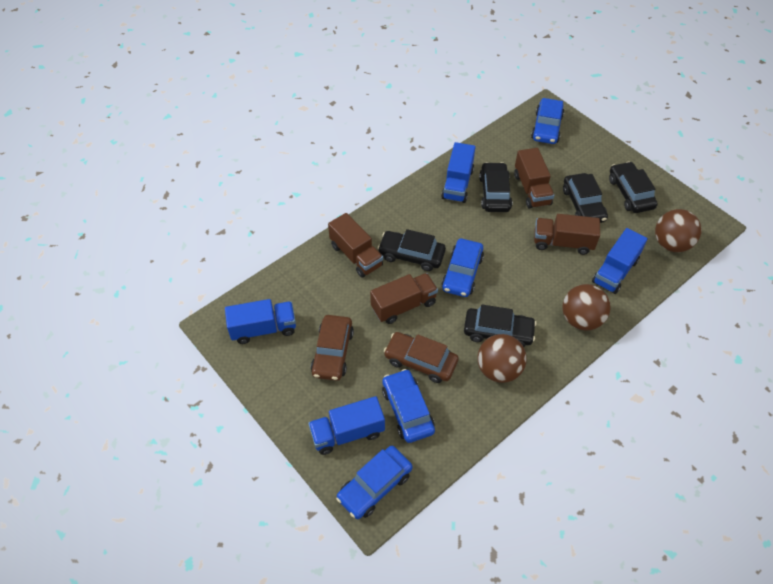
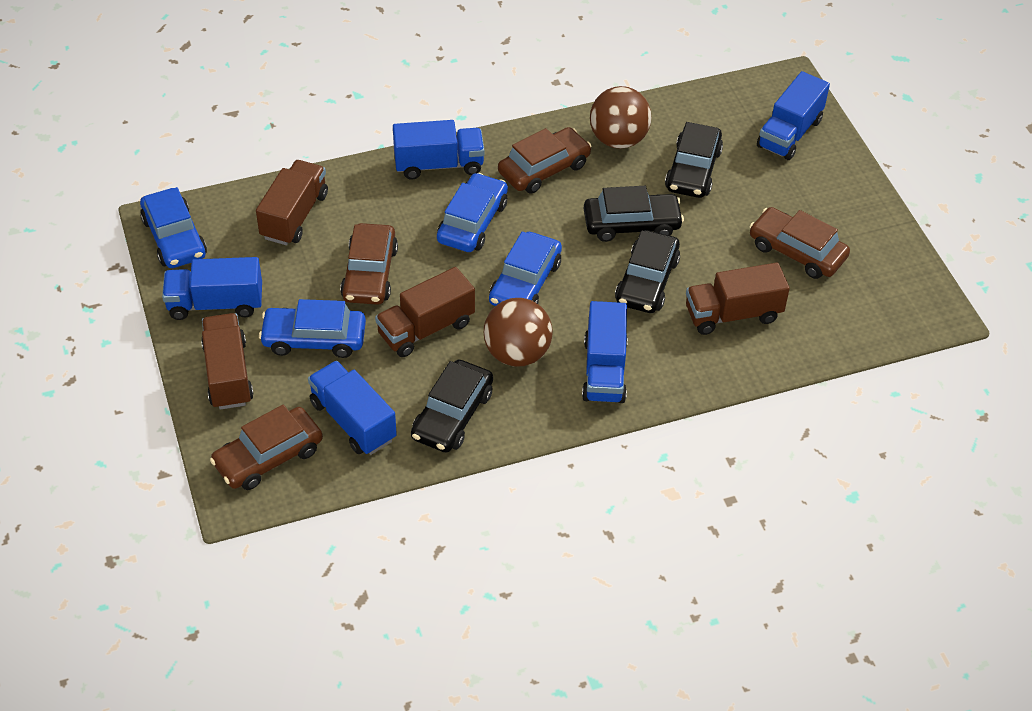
black car: [378,229,446,271] [464,305,536,347] [479,162,512,212] [563,173,608,223] [609,161,658,213] = 5 -> [411,360,493,453] [584,186,684,242] [615,230,680,313] [665,122,723,198] = 4
blue truck: [225,299,296,344] [308,396,385,455] [441,142,475,203] [592,228,648,294] = 4 -> [162,257,262,320] [308,361,397,455] [393,120,485,180] [582,301,628,403] [757,71,830,160] = 5
brown ball: [477,334,527,383] [562,284,611,331] [655,209,702,252] = 3 -> [484,298,553,367] [590,86,652,149] = 2
brown car: [311,315,354,381] [384,332,459,383] = 2 -> [210,405,323,490] [340,223,398,305] [498,127,591,194] [749,207,850,279] = 4

